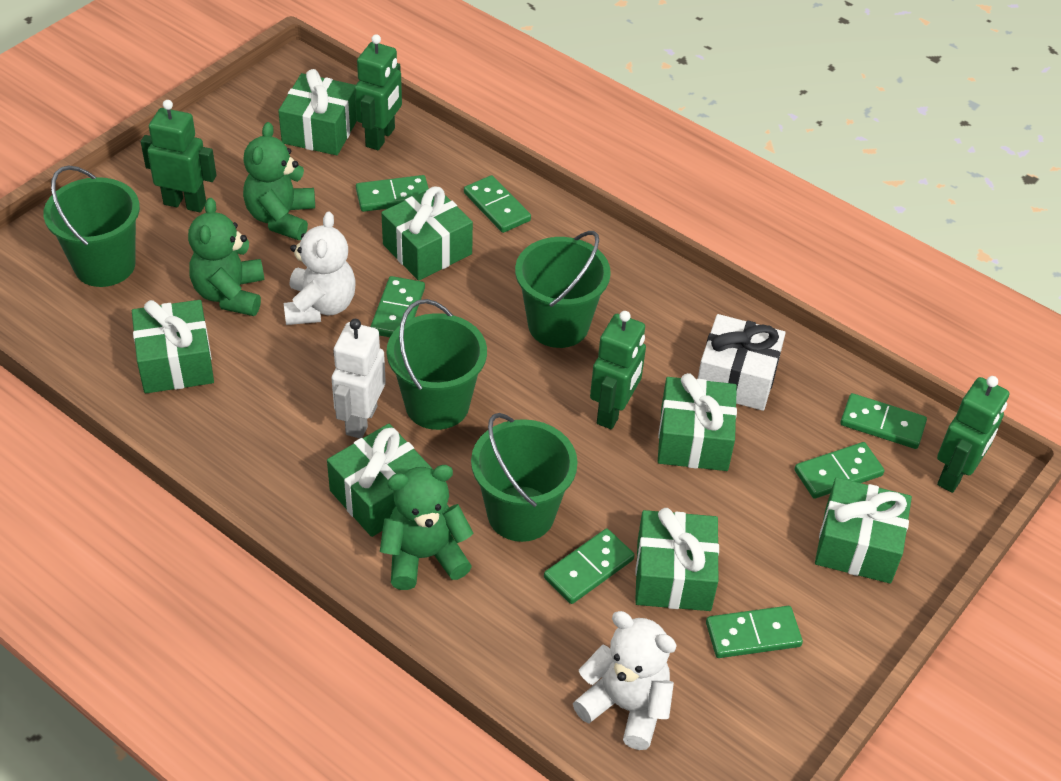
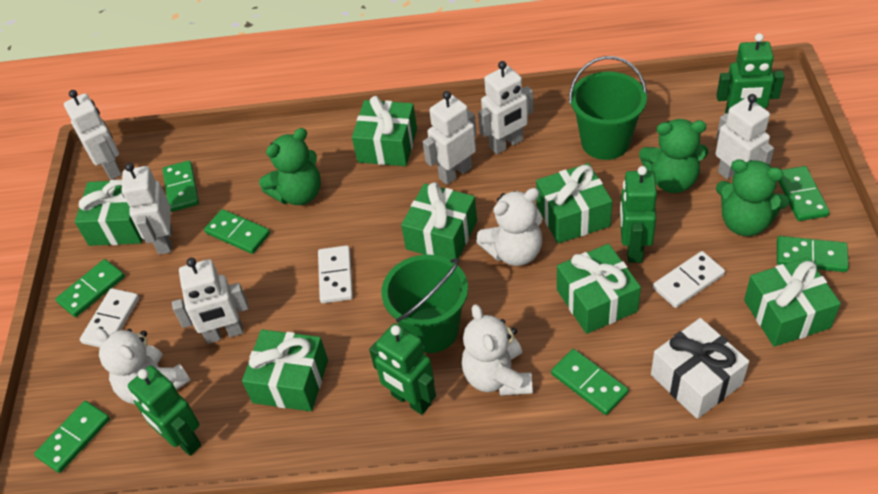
green bucket: [43,166,140,287] [387,299,487,430] [471,413,578,542] [515,231,611,348] = 4 -> [382,255,468,353] [569,56,647,160] = 2
white domino: none = 0 -> [80,288,139,348] [318,245,353,303] [653,251,725,308] = 3
white robot: [332,319,386,438] = 1 -> [64,90,122,180] [122,163,172,255] [172,258,249,344] [423,91,477,185] [478,61,533,154] [715,94,774,179] = 6
white teddy bear: [284,212,355,325] [573,611,677,750] = 2 -> [94,328,191,404] [461,304,533,396] [476,188,543,266] = 3

